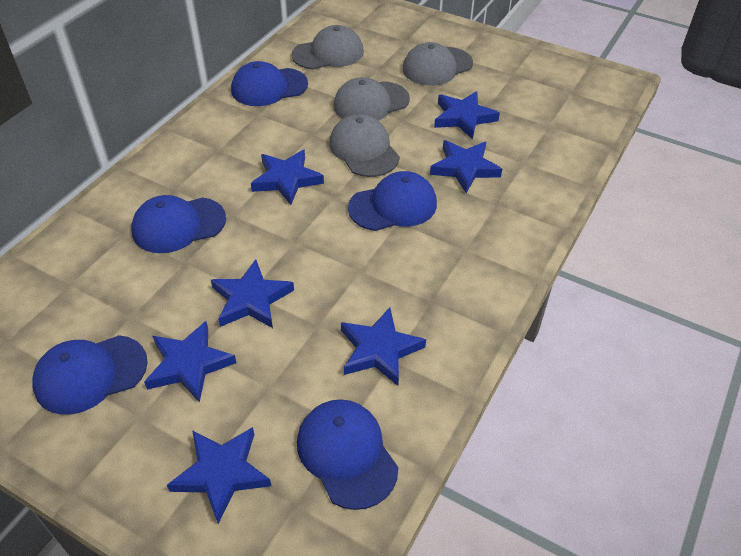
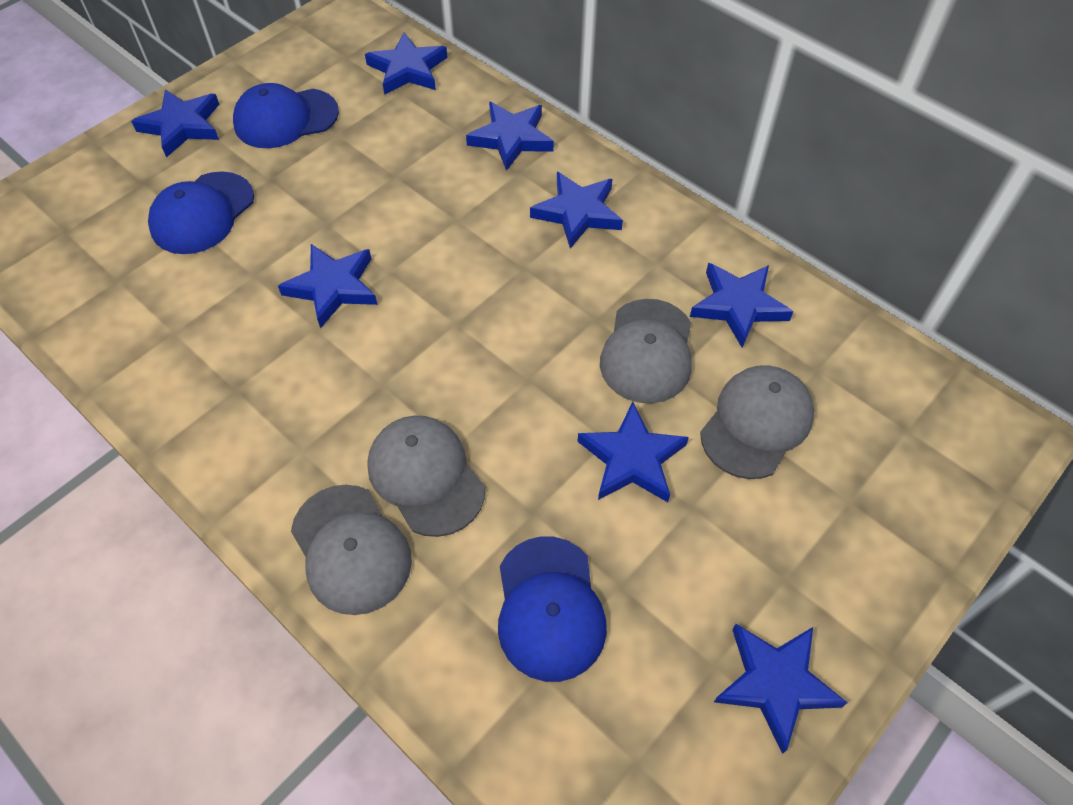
blue cap: [32,335,148,415] [131,195,226,253] [231,61,308,106] [297,399,398,510] [348,171,437,231] = 5 -> [148,172,254,254] [233,83,339,148] [498,536,607,682] = 3
blue star: [144,321,237,403] [167,427,271,524] [211,259,294,328] [251,150,324,205] [341,307,426,386] [430,140,502,193] [434,91,500,139] = 7 -> [131,89,219,158] [278,244,377,329] [365,33,448,95] [466,102,554,171] [530,172,623,249] [577,402,689,502] [690,263,794,348] [714,624,848,754] = 8

